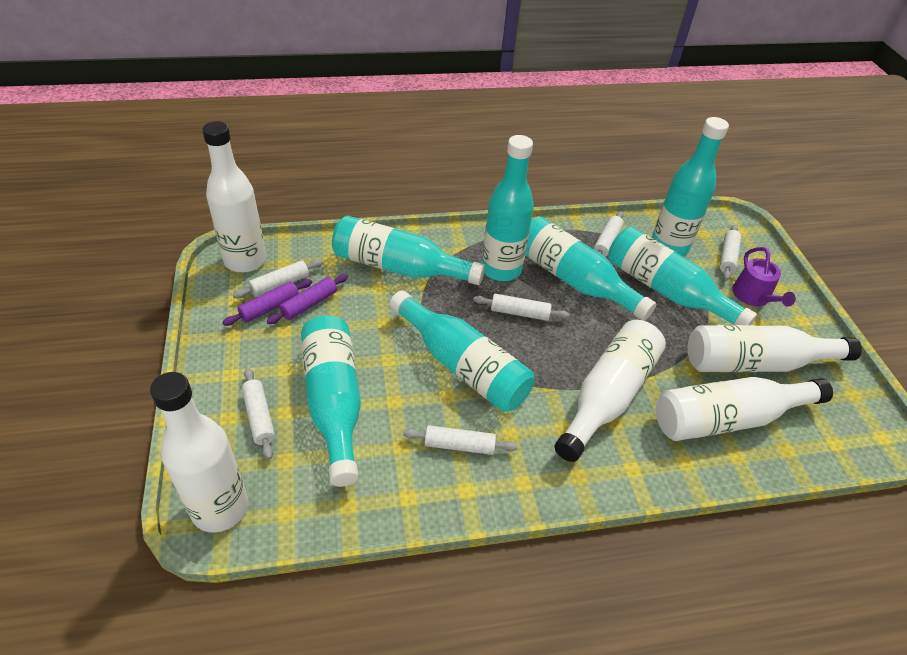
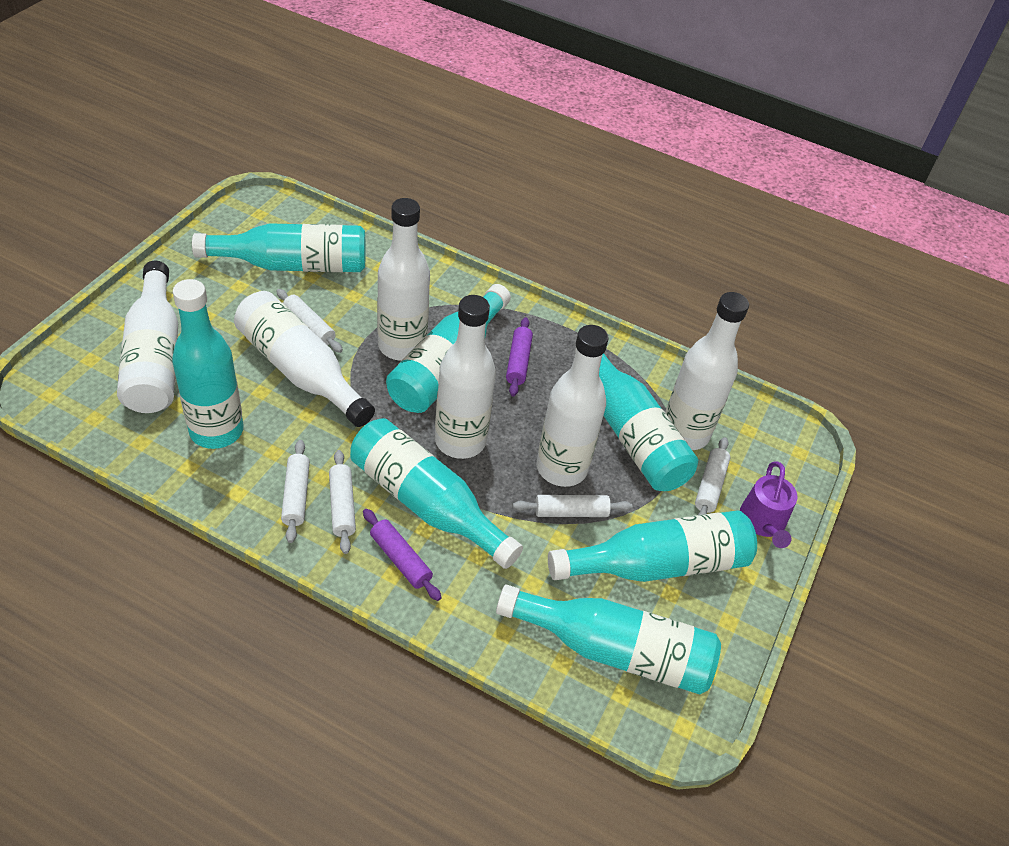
white bottle: [150,372,248,532] [202,121,266,272] [554,320,666,462] [656,377,833,441] [688,325,862,372] = 5 -> [117,261,178,413] [234,291,375,427] [377,198,430,361] [435,295,496,459] [536,325,609,487] [665,292,749,450] = 6
white rolling pin: [233,259,323,299] [242,368,275,460] [403,425,518,455] [473,294,569,321] [593,211,624,257] [720,225,741,280] = 6 -> [276,289,343,353] [281,440,310,543] [329,450,356,554] [513,495,632,517] [695,437,731,515] = 5

